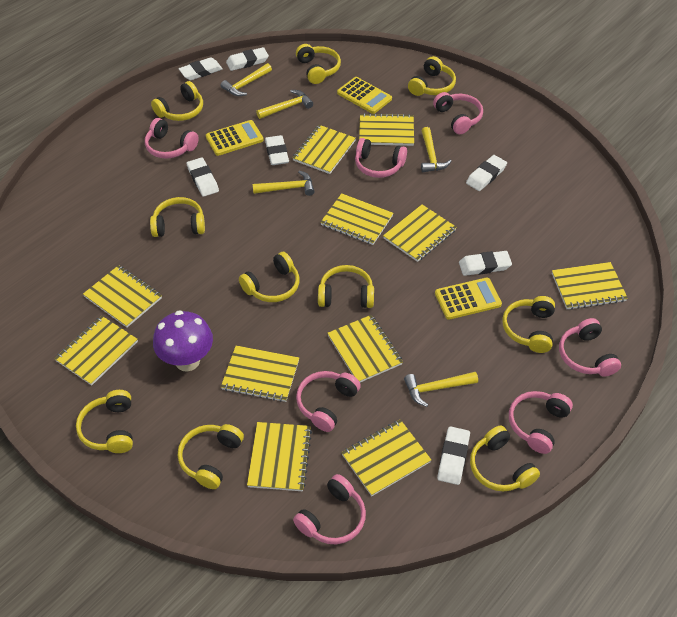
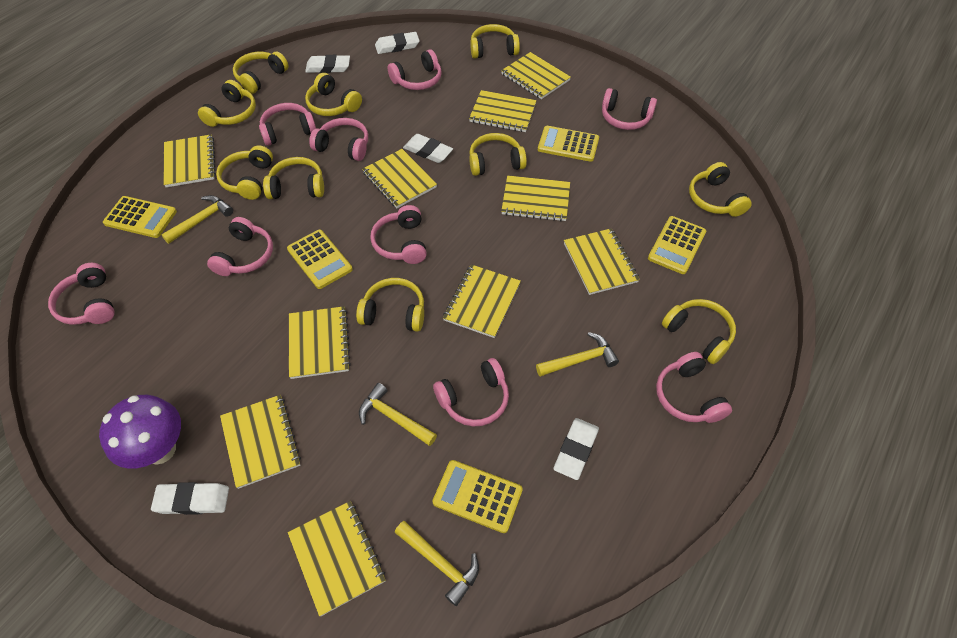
pink headphones: [145,118,199,159] [293,474,366,544] [296,371,361,432] [355,138,407,178] [433,92,483,134] [509,391,573,454] [559,318,621,377] = 7 -> [48,263,115,325] [207,217,273,276] [259,103,316,146] [309,118,368,161] [370,205,427,264] [388,49,442,90] [433,358,509,427] [602,88,657,130] [656,352,732,423] = 9
white eraser: [179,57,223,80] [187,157,219,197] [226,47,269,71] [265,135,289,165] [437,426,470,485] [459,251,512,276] [466,155,507,191] = 7 -> [151,482,229,515] [305,55,350,73] [375,32,420,54] [403,134,453,163] [553,418,599,480] = 5
yellow calculator: [206,120,264,156] [337,77,392,114] [435,278,502,320] = 3 -> [103,196,177,238] [287,229,353,289] [432,460,523,533] [538,126,599,162] [648,216,706,274] = 5
yellow hammer: [221,63,272,96] [252,170,315,196] [256,90,313,119] [404,372,478,407] [421,127,452,172] = 5 -> [161,195,233,244] [359,383,437,446] [395,521,479,606] [536,332,619,377] = 4
yellow notebook: [54,316,138,385] [83,265,162,327] [221,346,299,402] [247,422,312,491] [292,125,356,174] [321,193,393,245] [327,315,403,382] [341,420,431,496] [359,113,414,146] [383,205,457,262] [552,262,628,310] = 11 -> [163,134,216,187] [220,395,301,489] [288,501,386,616] [289,306,351,379] [362,149,437,208] [443,264,521,338] [469,90,537,132] [501,52,571,99] [501,175,570,221] [564,228,640,295] = 10

